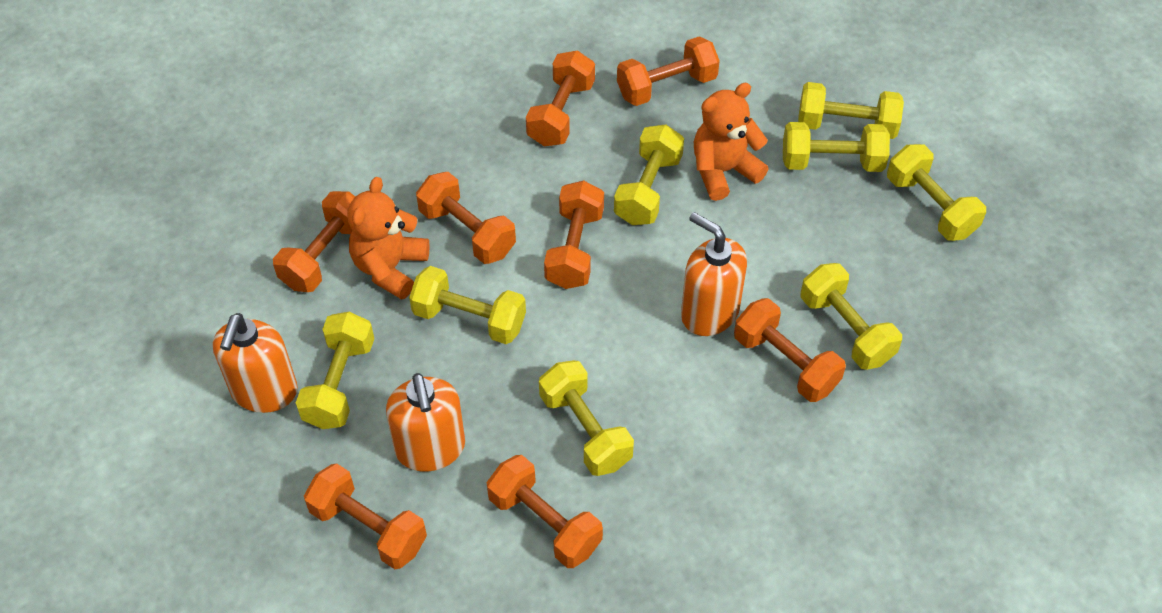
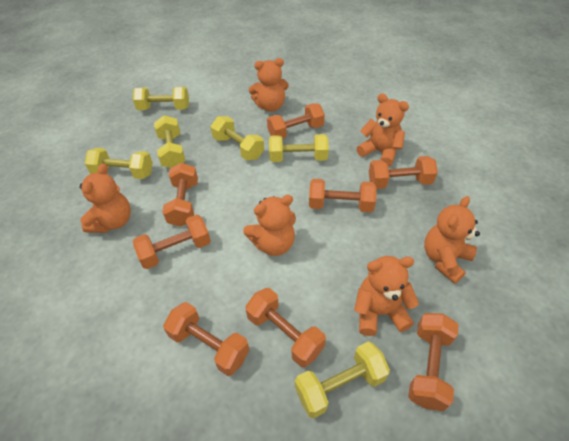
orange soap dispenser: [213,313,298,413] [386,373,465,472] [681,212,747,336] = 3 -> none = 0
orange teddy bear: [347,177,430,300] [694,83,768,201] = 2 -> [80,163,131,233] [243,195,296,256] [249,58,289,112] [354,256,419,336] [357,93,409,167] [424,196,480,284] = 6
yellow dumbbell: [296,312,374,429] [409,266,526,344] [539,360,634,476] [614,124,684,225] [783,122,890,172] [798,82,904,139] [800,263,902,370] [887,144,986,241] = 8 -> [85,148,153,179] [133,87,189,110] [154,115,185,168] [211,116,264,160] [269,134,329,162] [295,341,390,418] = 6

